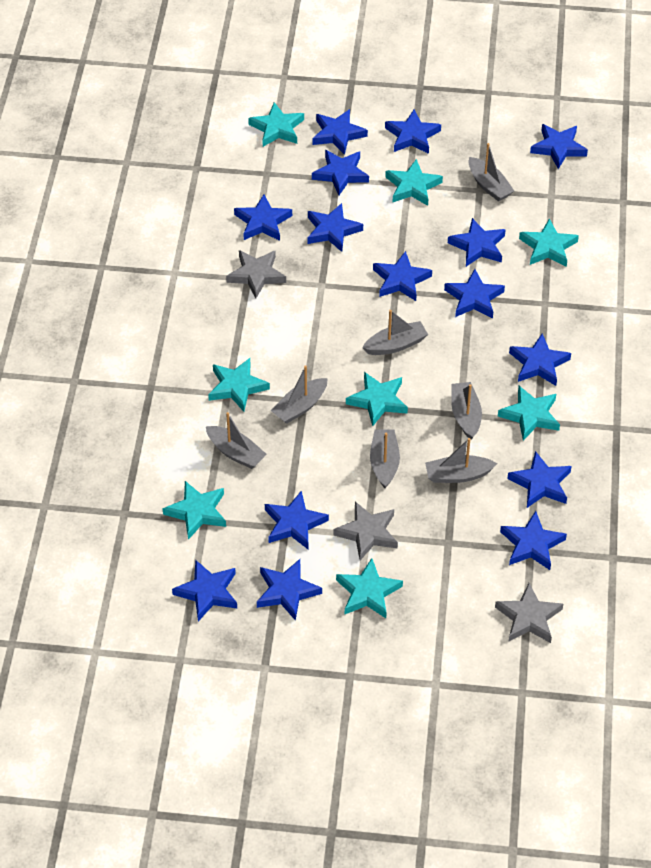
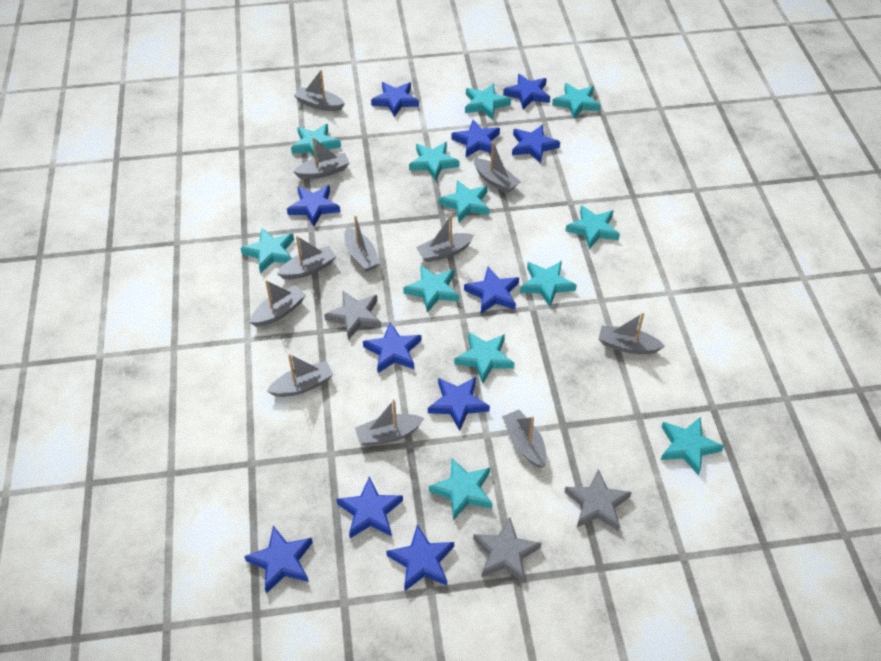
blue star: [172,559,237,621] [234,195,292,241] [257,559,322,621] [265,490,329,550] [308,203,363,252] [312,150,369,195] [313,109,368,155] [373,251,432,301] [385,110,441,154] [444,269,505,318] [448,218,506,267] [500,511,567,570] [507,451,572,508] [509,334,571,386] [530,124,588,169] = 15 -> [244,526,313,594] [287,185,340,226] [336,477,403,538] [363,323,421,373] [371,82,419,117] [386,525,454,591] [428,377,490,431] [451,120,500,157] [464,267,519,314] [503,74,550,109] [512,125,560,163] = 11
grey boat: [206,412,267,469] [271,366,328,424] [362,310,428,355] [370,429,400,488] [425,438,497,483] [451,382,482,440] [469,143,514,202] = 7 -> [249,280,306,327] [267,354,333,397] [277,236,336,280] [293,137,350,179] [294,70,345,111] [344,216,380,272] [355,399,425,446] [416,215,474,262] [474,142,521,193] [502,410,547,468] [599,313,665,354] = 11
turquoise star: [163,481,226,540] [208,358,270,412] [248,102,304,147] [336,558,403,618] [346,372,408,426] [385,159,443,206] [498,386,560,441] [519,218,579,267] = 8 -> [240,228,294,273] [291,124,341,158] [403,265,459,313] [409,142,459,181] [429,458,492,520] [439,180,489,222] [454,332,514,383] [465,83,511,120] [520,261,577,307] [552,83,601,119] [566,205,620,249] [661,417,724,476] = 12

